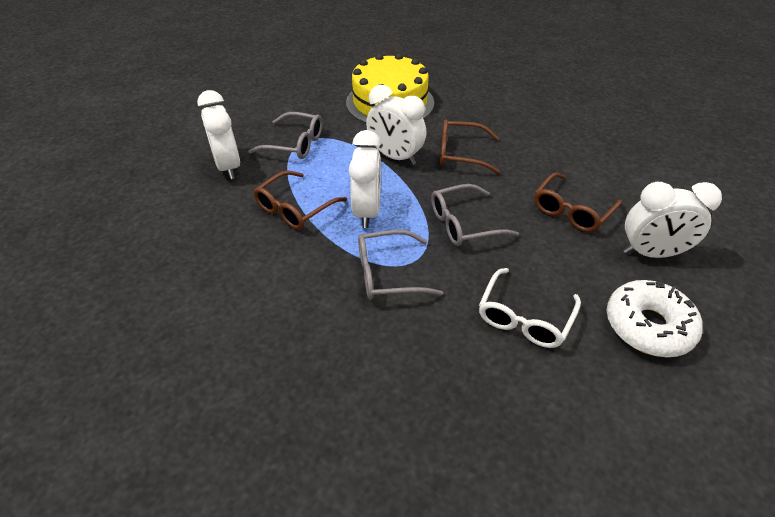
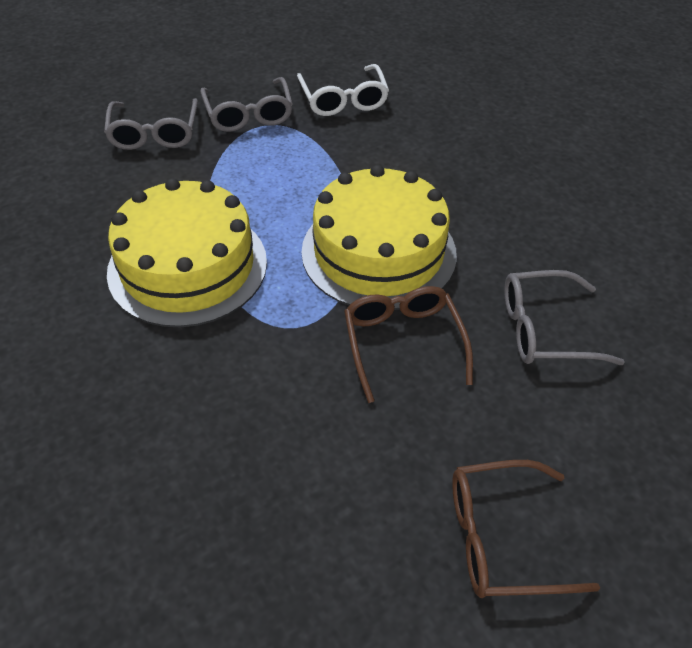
brown glasses: [254,171,347,230] [440,119,500,174] [534,172,622,232] = 3 -> [344,286,473,403] [452,460,600,598] = 2
white clock: [197,90,240,179] [349,130,381,228] [366,85,426,165] [623,182,722,258] = 4 -> none = 0
white donut: [607,280,703,357] = 1 -> none = 0
yellow cake: [346,53,434,123] = 1 -> [107,178,267,327] [301,165,457,310] = 2

